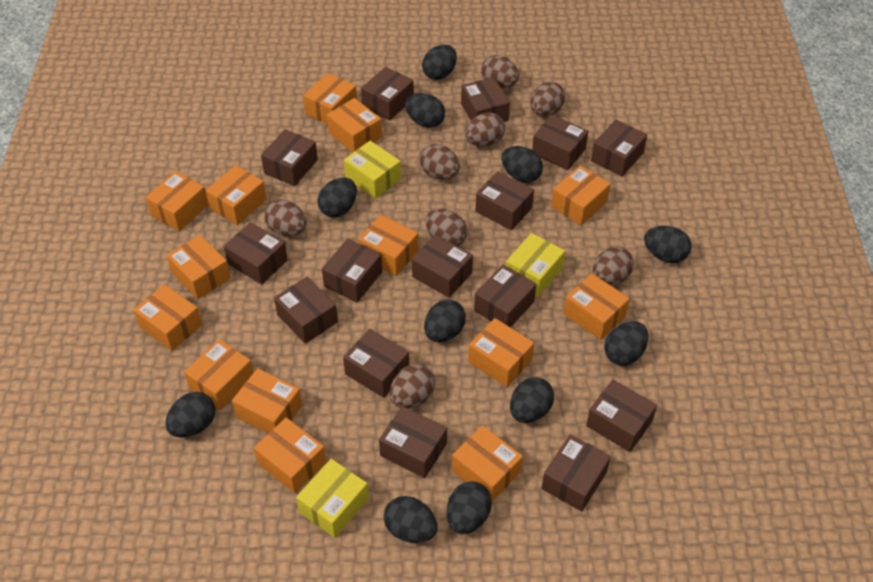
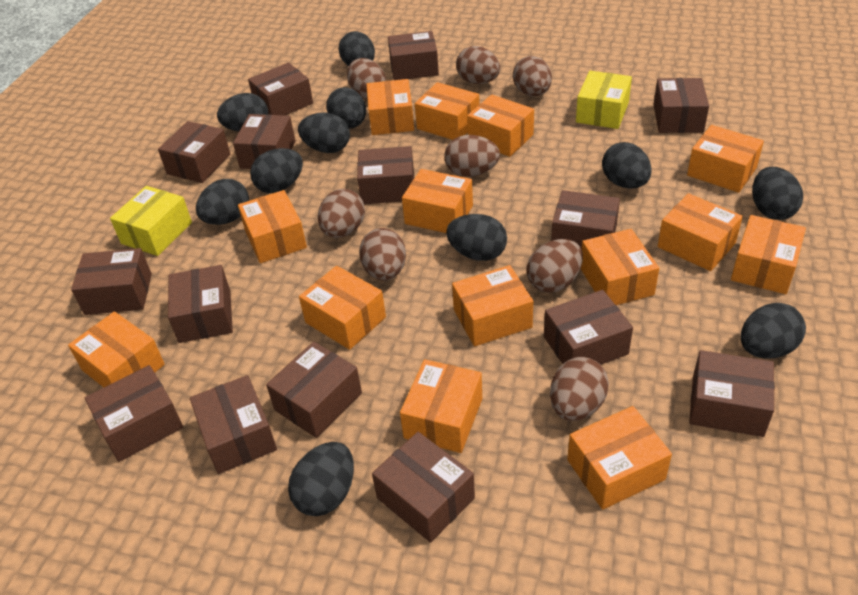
yellow box: [296,459,369,538] [344,141,401,199] [506,233,565,297] = 3 -> [110,186,192,256] [576,71,632,129] = 2

